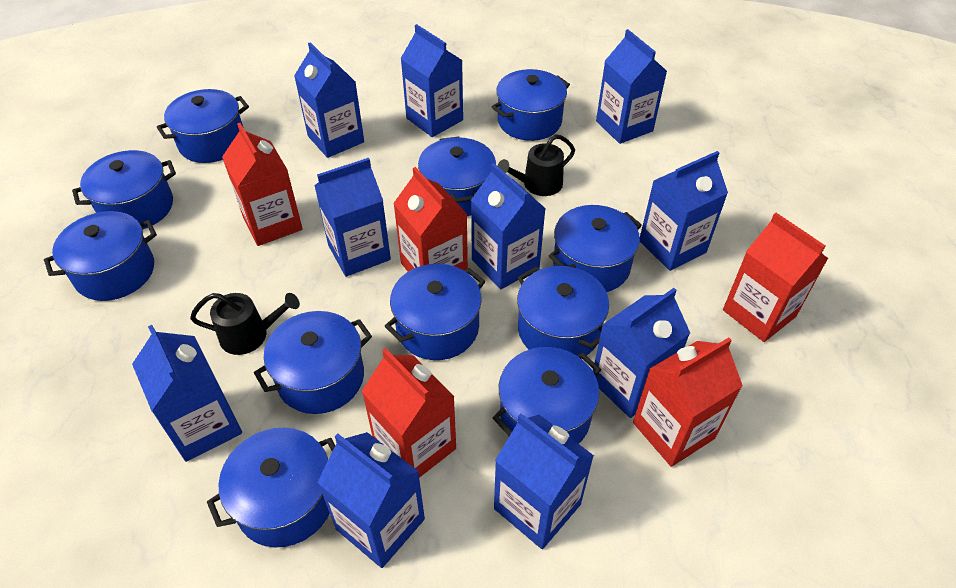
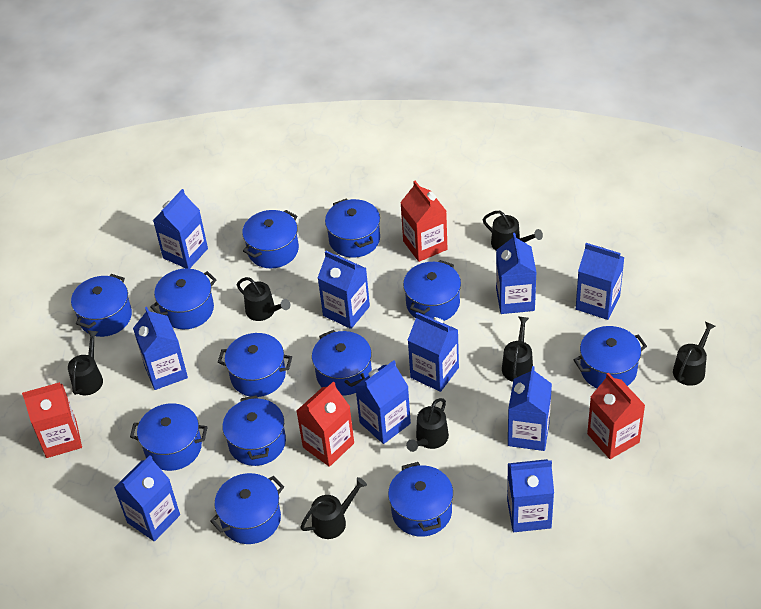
black watering can: [190,293,300,355] [498,134,575,196] = 2 -> [68,330,103,395] [237,277,290,321] [300,477,367,539] [406,398,449,452] [483,211,543,251] [502,316,533,382] [673,322,715,386] = 7
blue pot: [44,211,157,301] [72,150,176,229] [157,89,249,163] [207,428,335,547] [254,311,372,414] [384,264,485,360] [418,137,496,216] [492,69,570,141] [493,347,601,444] [517,266,609,356] [549,205,642,292] = 11 -> [71,274,132,337] [130,403,208,471] [150,268,216,329] [210,473,284,544] [218,333,292,397] [222,395,286,466] [242,210,299,268] [312,330,372,395] [325,199,380,258] [388,462,453,537] [403,260,461,321] [573,326,647,388] = 12
red carton: [222,123,303,246] [362,348,456,478] [393,167,468,272] [633,338,743,467] [723,213,829,342] = 5 -> [22,382,82,458] [297,382,354,467] [400,181,448,262] [587,373,645,459] = 4

